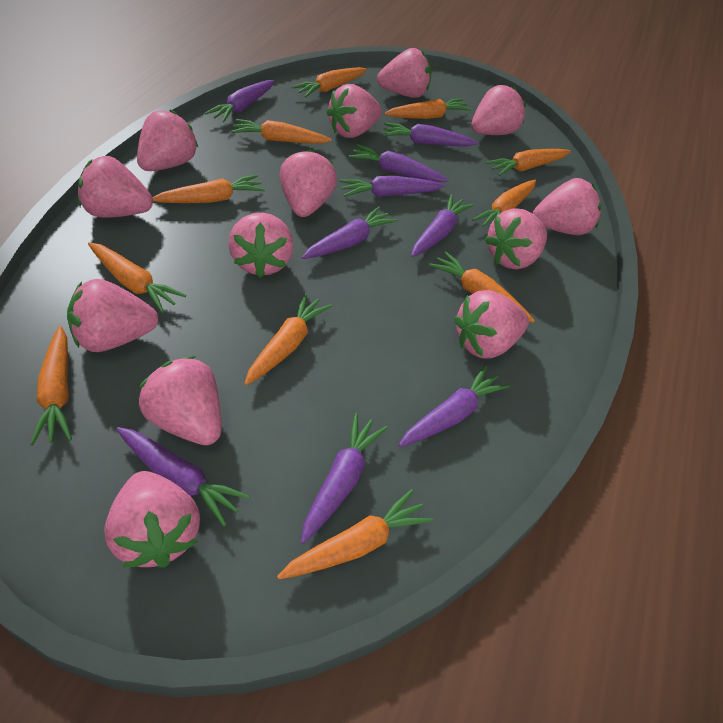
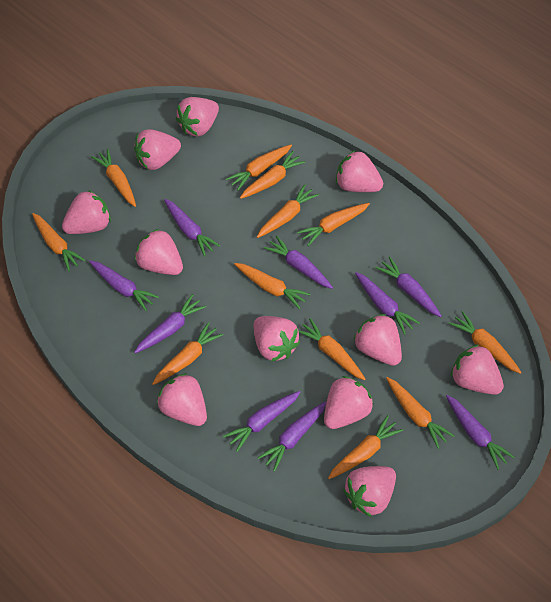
orange carrot: [30,326,72,446] [88,242,186,313] [152,175,265,203] [231,119,332,144] [245,293,332,385] [277,489,433,580] [292,67,367,98] [384,98,472,119] [429,252,535,323] [472,180,536,227] [486,149,571,176] = 11 -> [32,213,86,271] [91,149,136,207] [152,322,223,385] [226,145,292,191] [234,263,310,309] [240,151,306,199] [257,184,319,238] [297,203,370,246] [298,318,366,380] [328,415,403,479] [386,377,454,449] [449,311,522,374] = 12
pink strawberry: [67,279,158,352] [78,156,153,218] [104,471,200,568] [137,110,199,171] [139,356,221,445] [228,213,294,278] [279,149,337,217] [326,84,382,138] [377,48,431,98] [454,290,529,358] [471,85,526,135] [484,208,547,269] [533,178,601,235] = 13 -> [62,190,111,234] [134,129,181,170] [135,229,183,275] [157,373,207,426] [176,97,219,136] [253,316,300,362] [324,376,374,429] [336,150,383,192] [343,466,396,517] [354,314,402,366] [451,344,504,395] = 11

